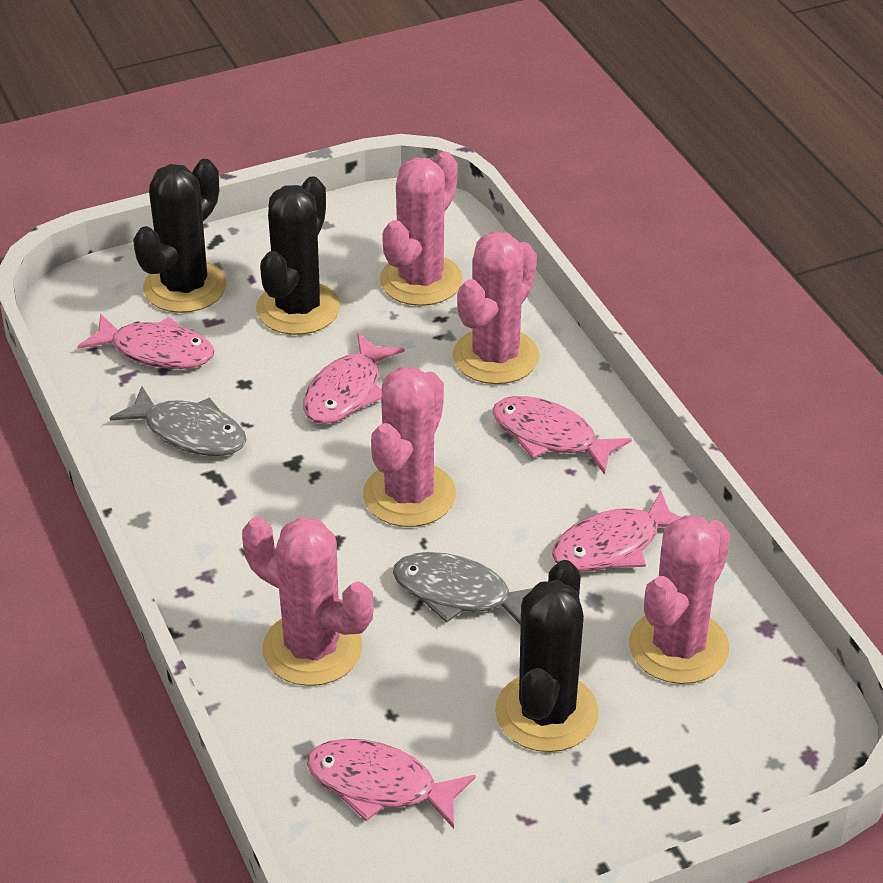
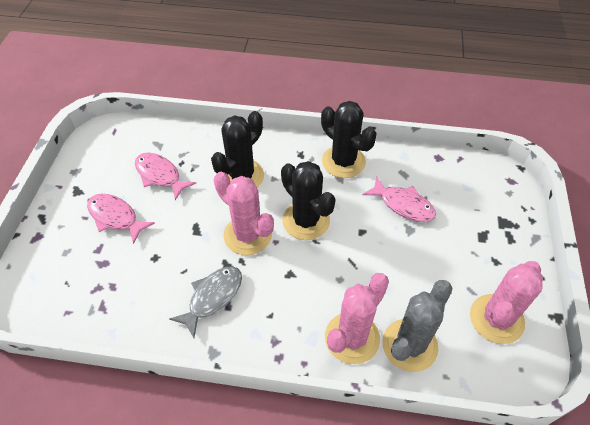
grey cactus: none = 0 -> [382,280,453,372] = 1
grey fish: [110,386,247,456] [393,552,533,625] = 2 -> [169,266,242,338] = 1
pink cactus: [242,517,374,686] [363,367,456,527] [380,152,463,306] [453,231,539,384] [629,515,730,684] = 5 -> [214,172,274,255] [325,273,389,364] [470,261,543,344] = 3
pink fish: [78,314,215,369] [303,333,405,424] [307,739,476,829] [492,396,632,475] [552,491,681,571] = 5 -> [87,194,155,244] [135,153,196,200] [362,177,436,222] = 3

